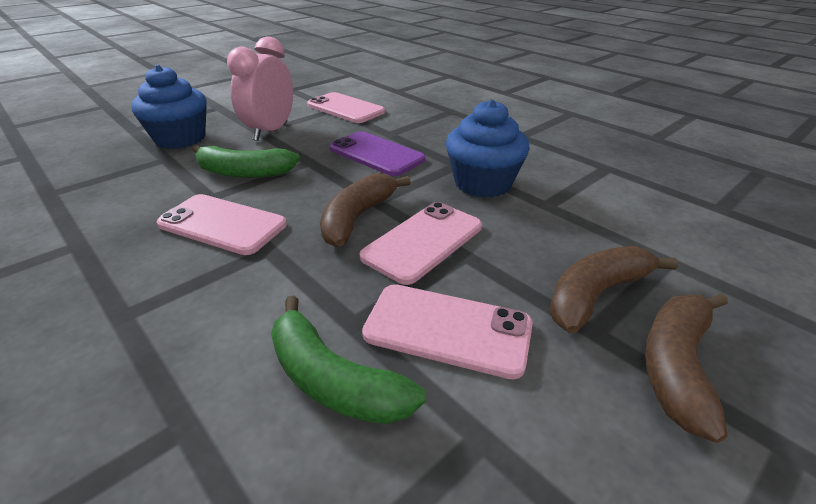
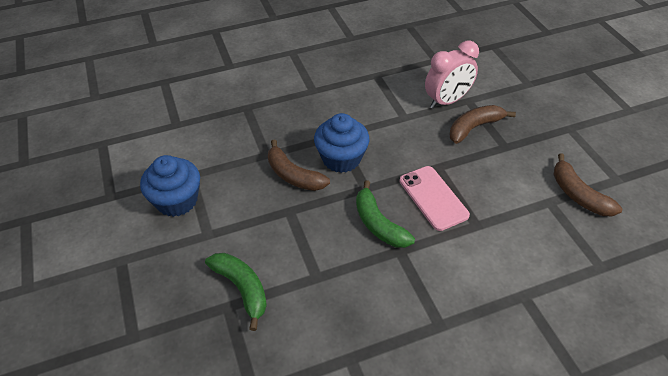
pink phone: [156,194,287,255] [307,92,385,123] [359,202,482,285] [362,284,533,380] = 4 -> [400,166,470,231] = 1
purple phone: [330,131,425,176] = 1 -> none = 0

